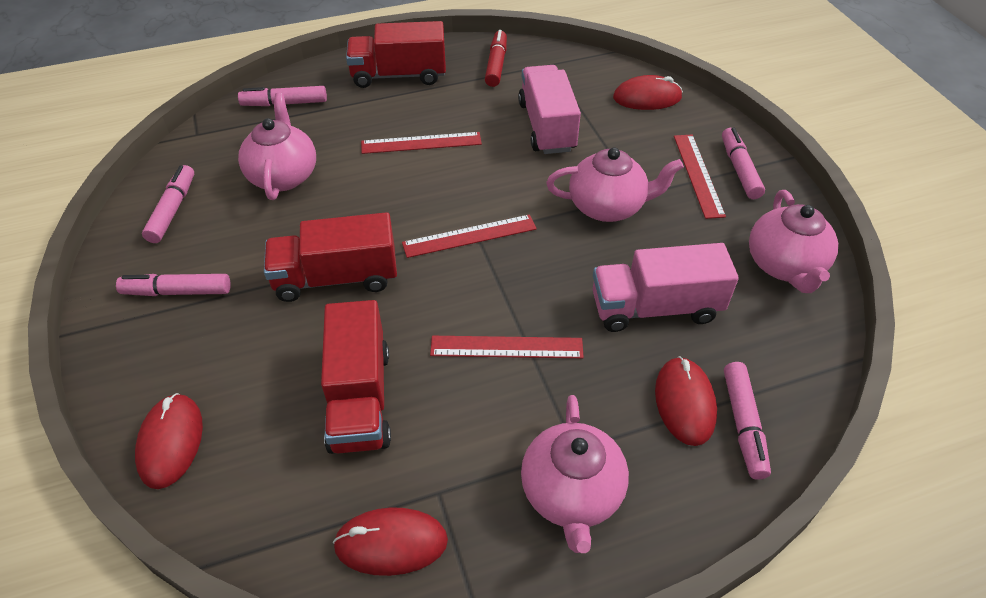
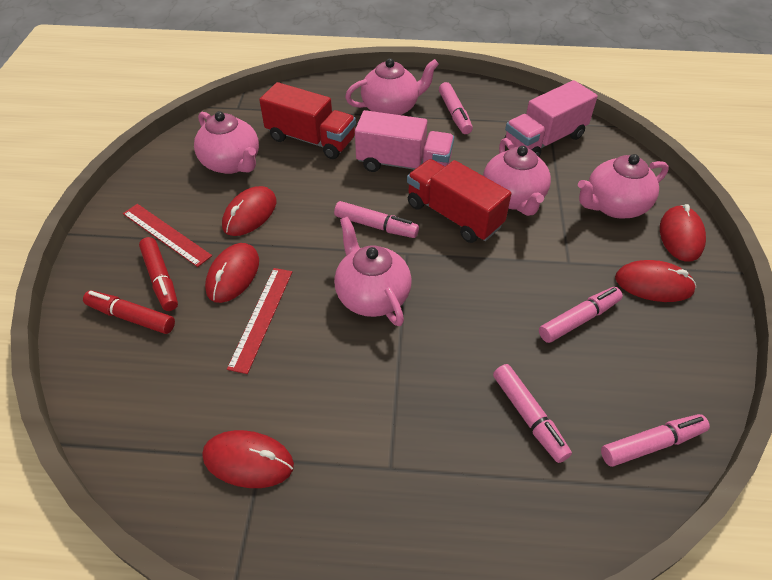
pink teapot: [238,93,316,200] [521,395,629,553] [546,148,684,222] [749,190,838,293] = 4 -> [194,111,259,174] [334,217,412,326] [345,58,439,115] [483,138,551,216] [578,154,669,218] = 5
red marker: [485,30,507,87] = 1 -> [83,290,175,334] [139,237,178,311] = 2
red mouse: [135,393,203,489] [333,507,448,576] [613,75,683,110] [655,356,717,446] = 4 -> [202,430,294,488] [205,243,259,303] [222,186,276,236] [615,260,696,302] [660,204,706,262] = 5
red ruler: [361,132,482,154] [402,214,537,258] [430,336,584,358] [674,135,726,219] = 4 -> [123,204,212,267] [227,268,292,374] = 2
red truck: [264,212,397,302] [321,300,391,454] [346,21,446,88] = 3 -> [259,82,356,159] [407,159,511,243] = 2

